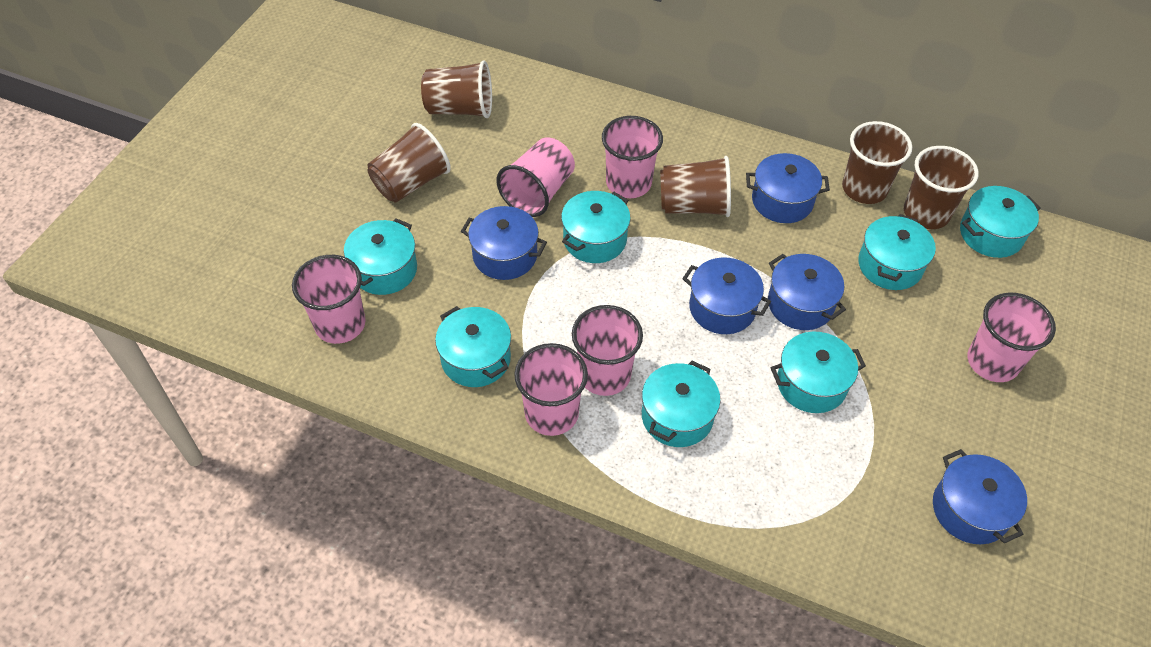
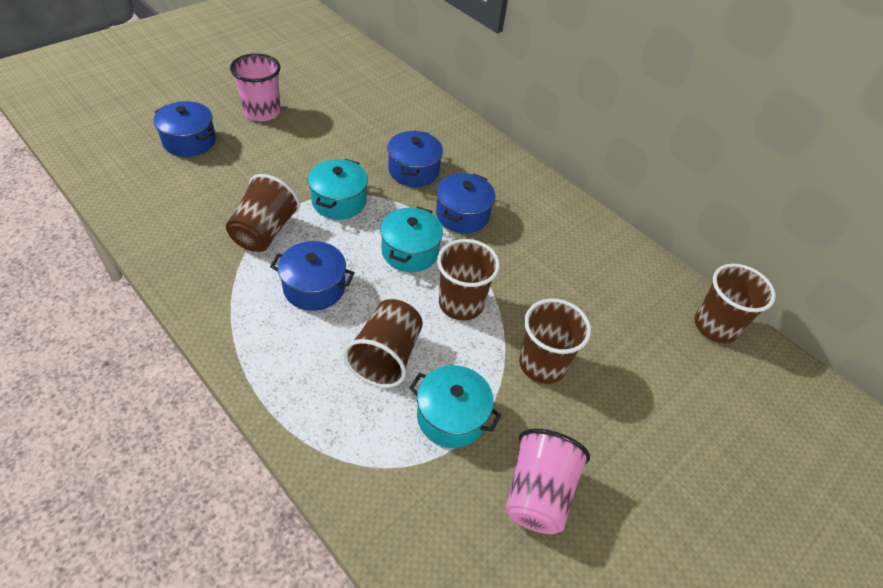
blue pot: [461,206,547,280] [682,257,771,334] [746,153,830,223] [768,254,846,330] [933,449,1027,544] = 5 -> [154,101,216,157] [270,241,355,311] [387,130,443,187] [436,173,495,233] = 4
pink cup: [292,255,366,344] [497,137,575,217] [514,343,588,436] [572,305,643,396] [602,116,663,198] [967,293,1056,382] = 6 -> [230,53,281,121] [505,429,590,534] = 2
turquoise pot: [344,218,417,295] [435,306,511,387] [561,191,631,263] [642,361,720,447] [771,332,866,413] [858,214,936,290] [960,186,1041,258] = 7 -> [308,159,368,219] [380,206,443,272] [409,365,501,448] = 3

